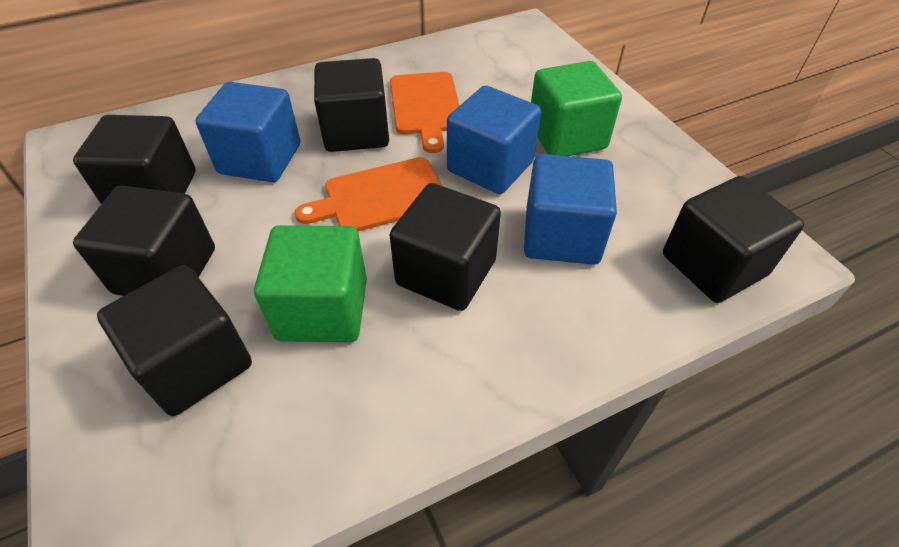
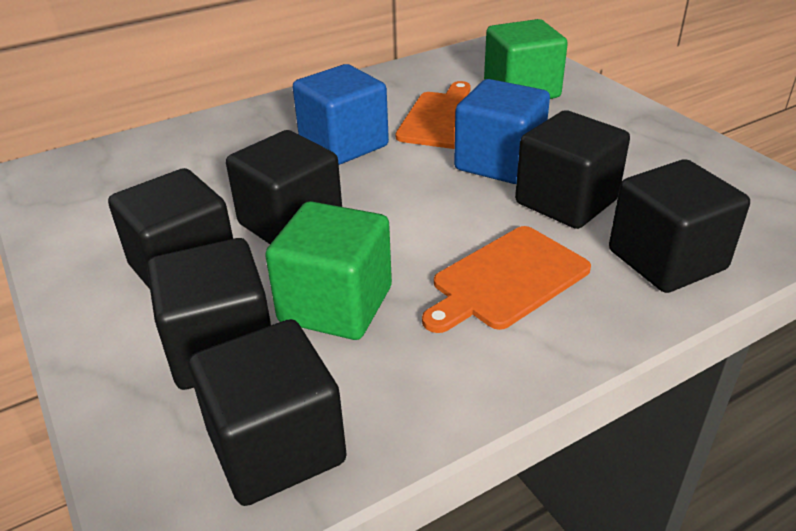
blue cube: [195,82,300,182] [447,86,541,194] [524,154,617,265] = 3 -> [293,64,389,165] [454,79,550,184] = 2

